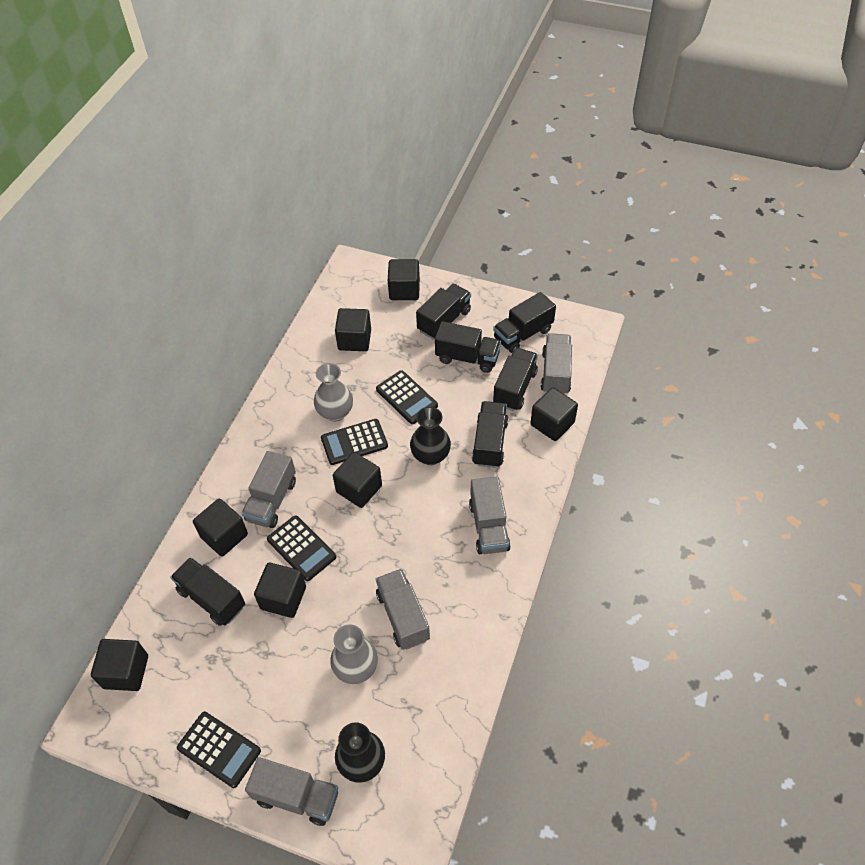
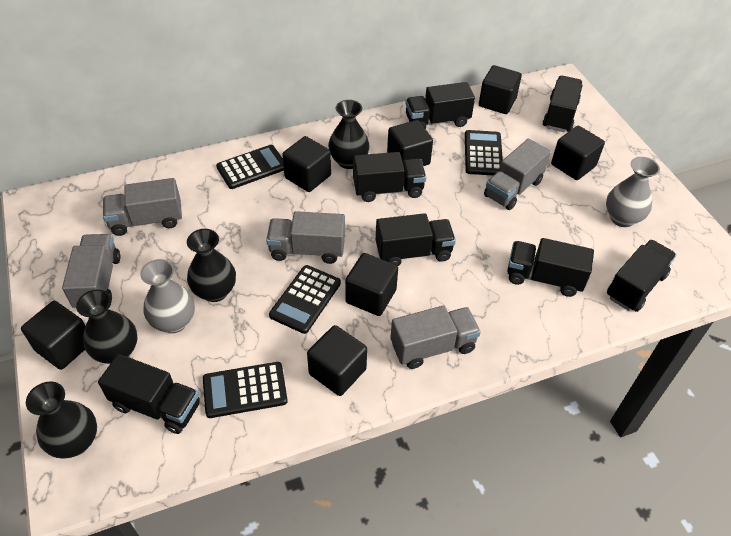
black truck: [170,557,245,626] [416,284,471,339] [435,321,501,373] [472,401,509,468] [493,292,556,353] [493,348,538,411] = 6 -> [98,354,200,434] [353,152,426,202] [375,213,456,266] [405,82,475,129] [507,238,594,297] [543,76,582,132] [607,240,677,312] = 7
black vase: [335,722,385,783] [410,407,451,465] = 2 -> [26,381,97,458] [76,290,138,364] [187,229,236,302] [328,100,370,169] = 4

